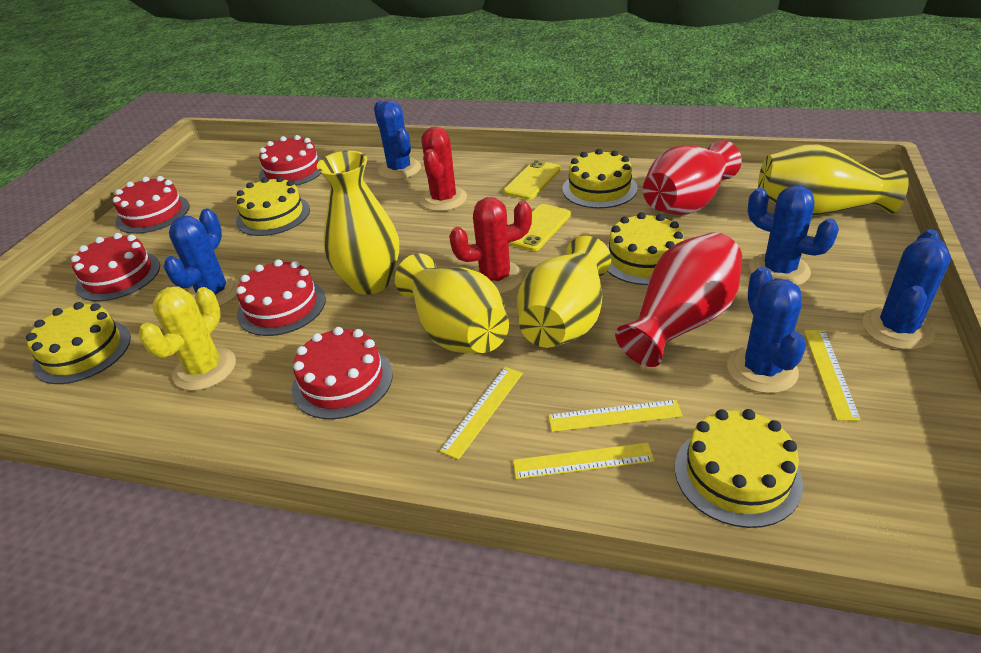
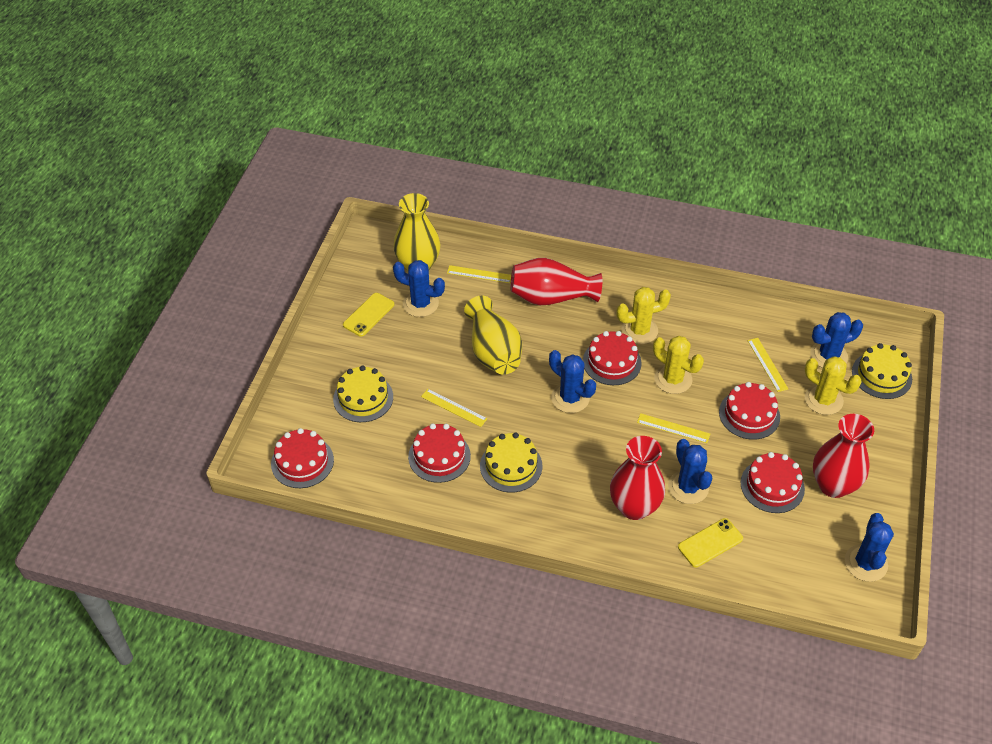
red cactus: [420,126,467,211] [449,197,532,294] = 2 -> none = 0
red vase: [615,232,742,367] [643,140,742,215] = 2 -> [510,258,602,305] [610,436,665,520] [813,414,874,498] = 3
yellow cactus: [138,286,236,391] = 1 -> [616,287,671,344] [653,336,704,394] [805,356,861,415] = 3
yellow cake: [26,302,131,384] [236,176,310,236] [563,149,638,208] [607,212,684,285] [675,409,803,528] = 5 -> [333,365,393,422] [480,432,542,493] [852,343,912,399] = 3
yellow vase: [317,151,399,295] [395,253,509,353] [517,236,611,348] [758,145,909,216] = 4 -> [393,193,440,271] [464,296,522,375] = 2

